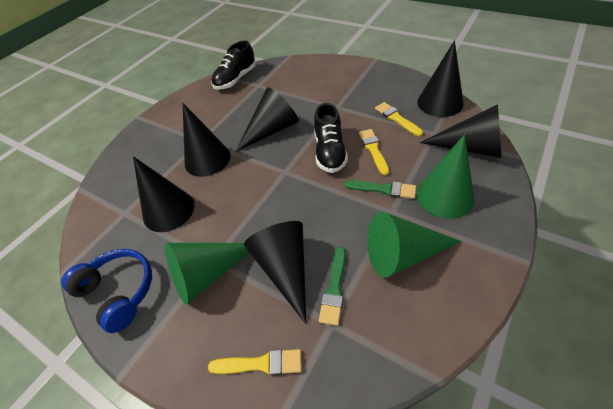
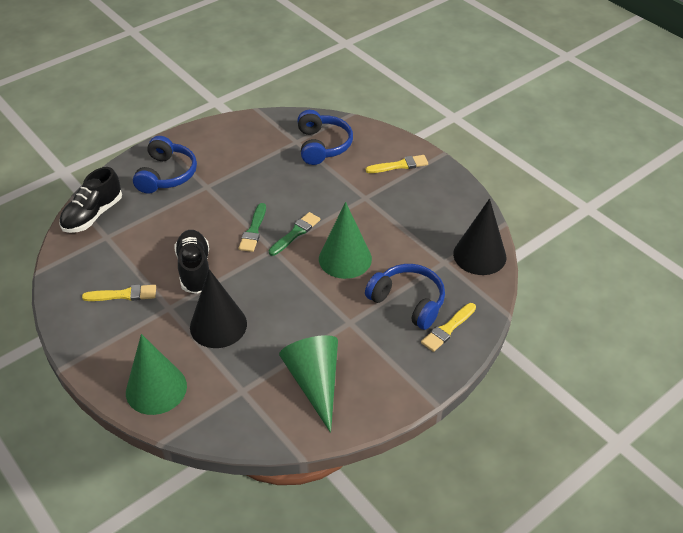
black cone: [133,156,195,232] [183,103,231,177] [235,87,299,152] [244,221,306,324] [417,40,464,117] [420,104,501,158] = 6 -> [190,269,247,348] [453,199,506,275] = 2
blue headphones: [61,249,152,333] = 1 -> [133,136,197,193] [297,110,353,165] [365,264,445,330] = 3

